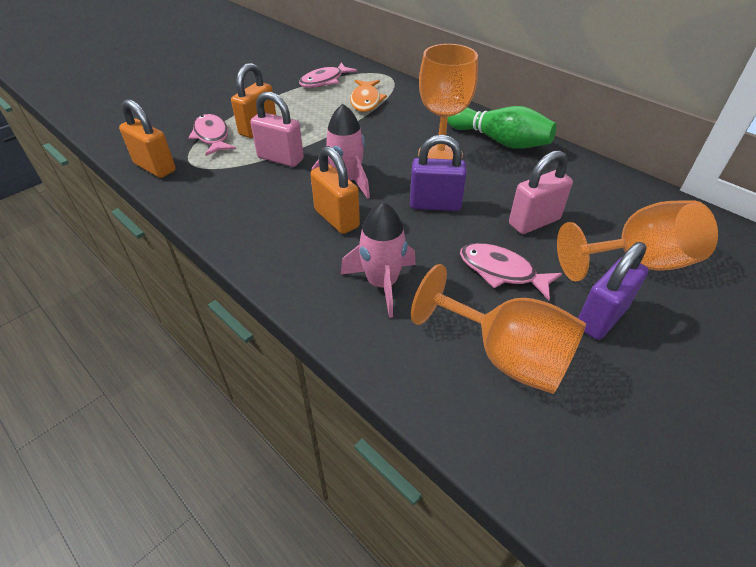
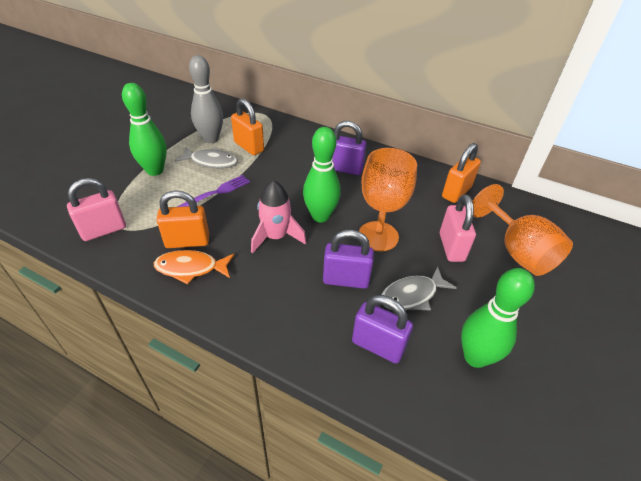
green bowling pin: [447,106,557,149] = 1 -> [122,83,167,176] [303,127,341,222] [461,268,535,368] = 3
grey bowling pin: none = 0 -> [189,55,223,143] = 1
grey fish: none = 0 -> [175,147,238,168] [381,266,457,310] = 2
orange goblet: [411,264,586,394] [418,44,478,160] [557,200,718,282] = 3 -> [359,148,417,251] [473,184,573,276] = 2
pink fish: [188,114,236,156] [299,63,357,88] [460,243,562,300] = 3 -> none = 0
pink rocket: [311,104,370,199] [341,202,416,318] = 2 -> [251,180,306,253] = 1
purple fork: none = 0 -> [177,175,250,207] = 1
purple padlock: [410,135,467,211] [578,242,648,340] = 2 -> [323,230,374,289] [333,121,366,175] [352,295,413,364] = 3

